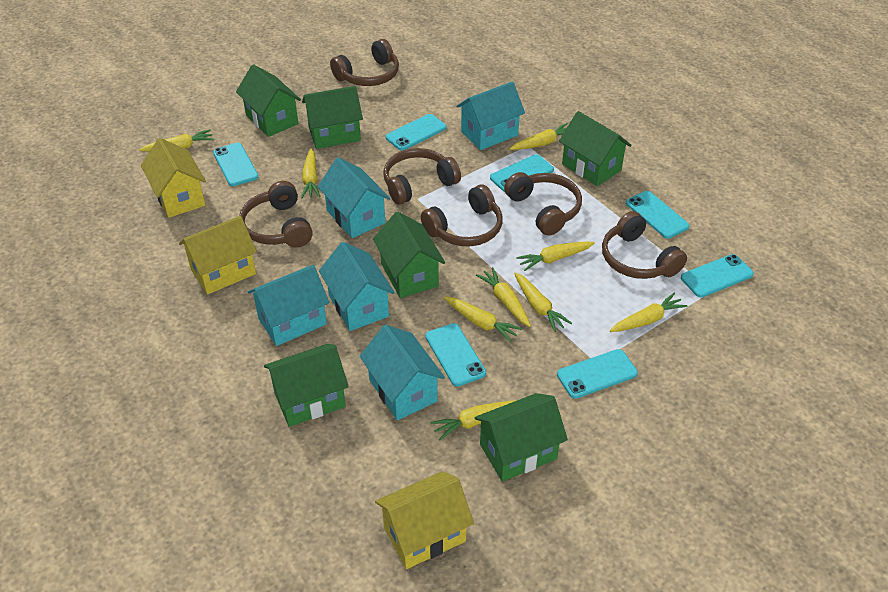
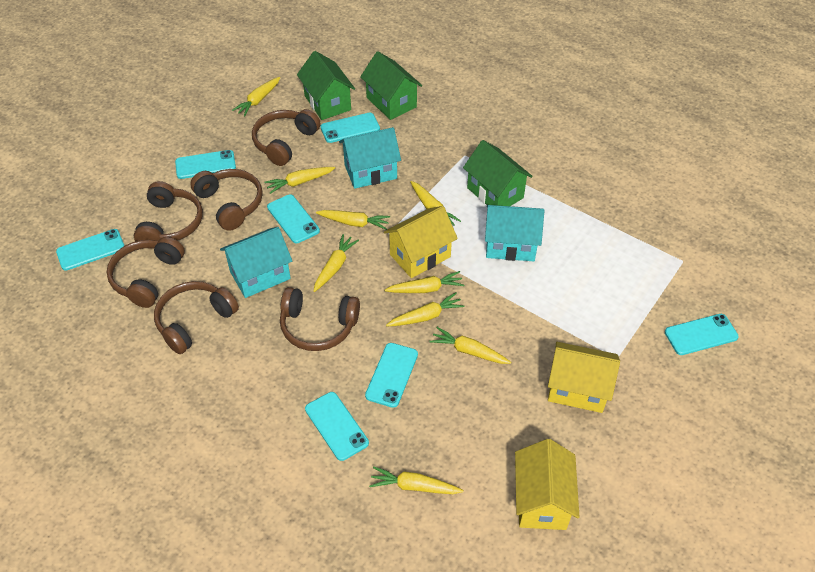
green house: [236,64,301,137] [264,344,349,427] [302,86,363,149] [373,212,445,298] [475,393,568,482] [559,111,631,186] = 6 -> [297,51,355,120] [360,51,422,120] [463,140,533,206] = 3
turquoise house: [248,265,329,346] [318,157,390,238] [319,242,395,331] [360,325,445,420] [456,82,525,150] = 5 -> [220,227,292,298] [339,127,401,189] [485,205,544,261] = 3

